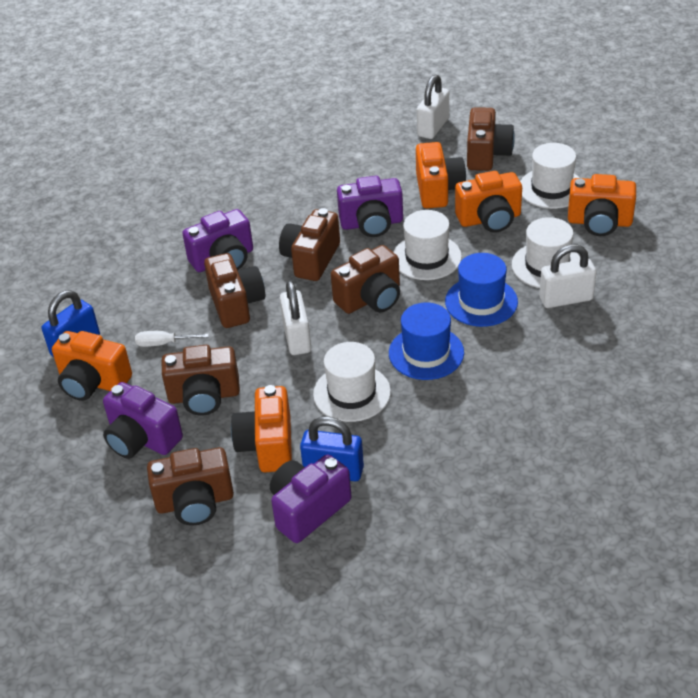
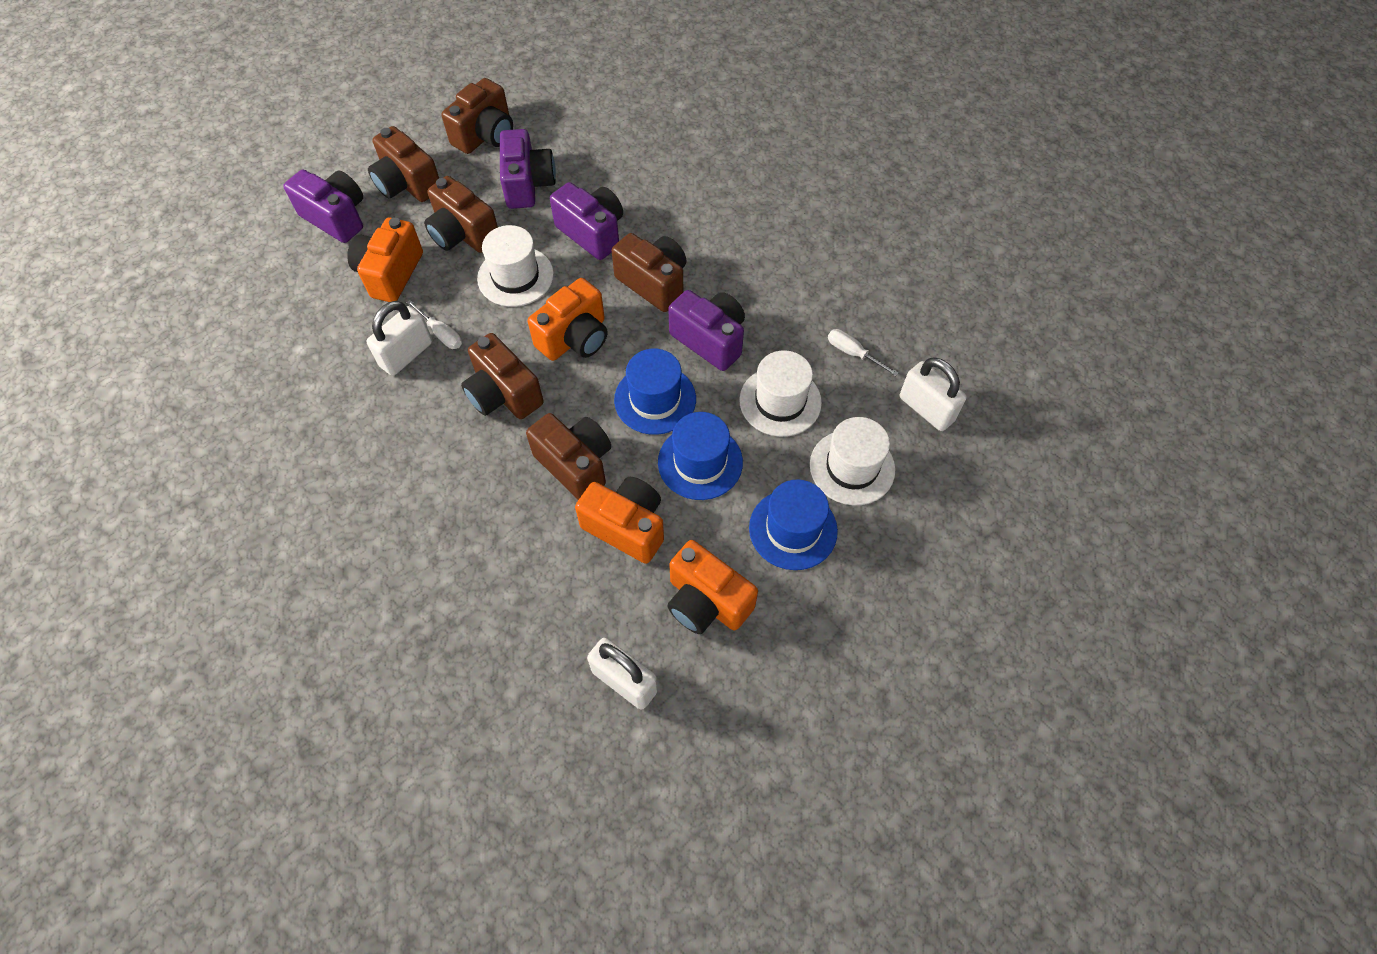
blue hat: [389,302,464,380] [445,253,518,327] = 2 -> [614,349,696,435] [658,412,743,500] [749,479,838,570] = 3
blue padlock: [42,290,100,357] [300,417,364,481] = 2 -> none = 0
orange camera: [52,331,132,401] [231,385,292,472] [416,142,466,208] [455,171,522,233] [568,174,636,236] = 5 -> [347,218,423,302] [528,278,608,361] [575,477,664,564] [667,540,758,634] = 4
white hat: [313,342,391,422] [393,210,462,280] [512,217,580,288] [520,143,580,209] = 4 -> [477,225,554,307] [739,350,822,437] [810,417,895,505] = 3
white screwdriver: [135,331,209,347] = 1 -> [406,300,462,349] [828,329,898,376] = 2

